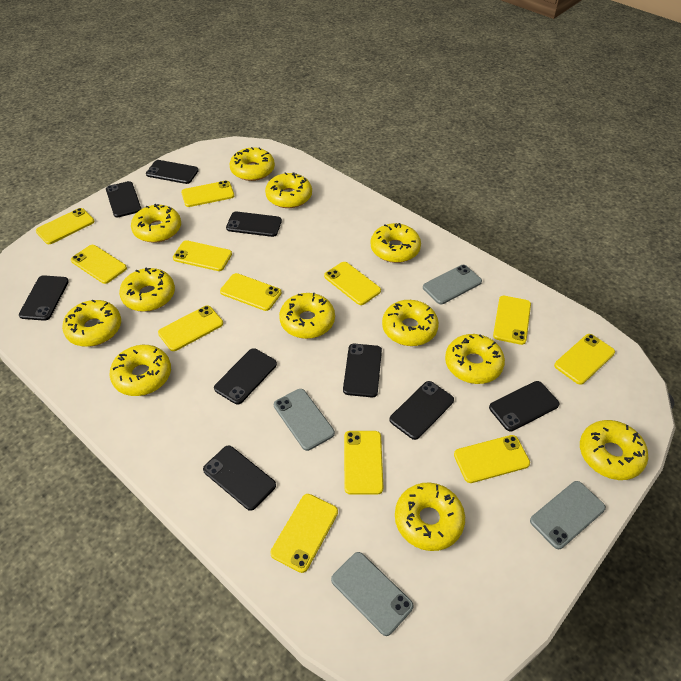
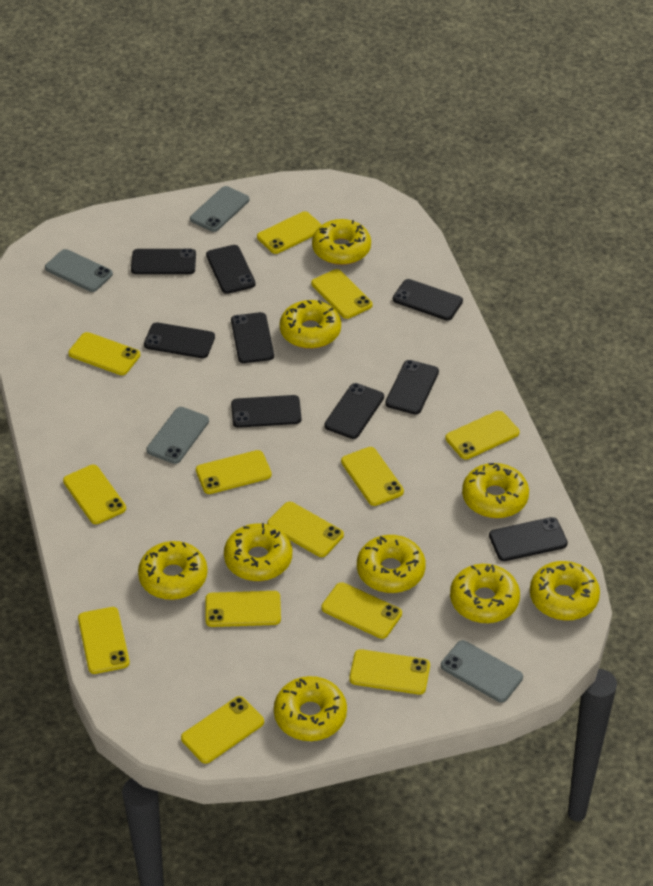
yellow donut: [62,299,121,347] [110,345,171,396] [119,267,175,312] [131,204,181,243] [230,147,275,181] [265,172,312,208] [279,293,335,339] [371,223,421,263] [382,300,439,346] [395,482,465,551] [445,334,505,384] [580,420,648,480] = 12 -> [138,541,208,600] [224,523,292,581] [274,676,347,741] [280,300,341,349] [312,219,371,265] [357,535,426,593] [450,564,520,623] [462,463,529,518] [530,561,600,620] = 9
yellow phone: [36,208,94,244] [71,245,127,284] [158,305,223,351] [173,240,232,271] [181,180,234,207] [220,273,282,311] [270,494,338,573] [324,262,381,305] [344,431,384,495] [454,435,530,483] [493,296,531,345] [554,334,615,385] = 12 -> [63,465,126,524] [68,332,140,375] [78,607,130,674] [181,696,264,764] [196,450,272,494] [205,591,281,627] [257,211,322,254] [267,502,344,557] [311,269,373,319] [321,582,402,639] [341,447,404,506] [349,649,430,695] [445,411,520,460] = 13

